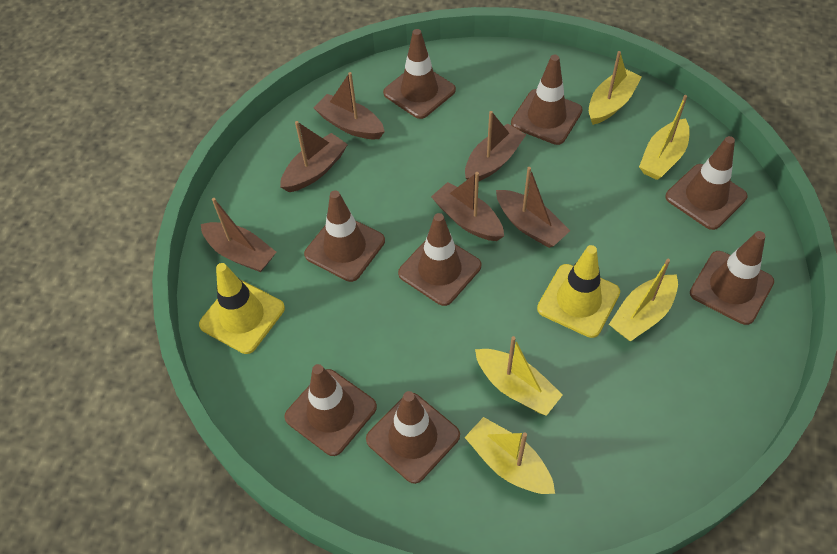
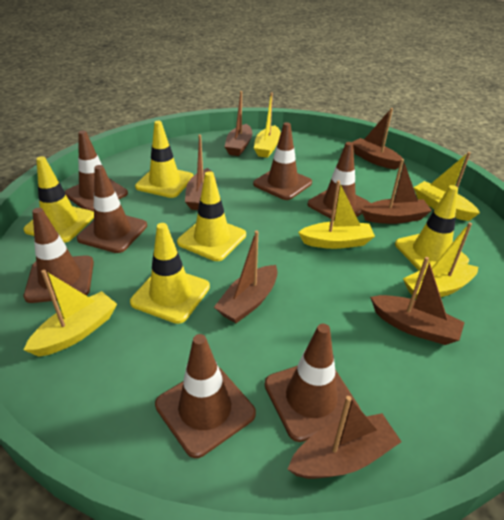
brown boat: [201,198,276,272] [280,121,348,192] [314,72,385,139] [431,172,504,241] [465,111,526,181] [496,167,570,248] = 6 -> [185,135,216,210] [214,230,278,323] [225,91,252,156] [288,396,402,479] [352,108,403,170] [361,159,432,224] [370,257,465,345] = 7
brown traffic cone: [284,364,377,456] [304,190,385,282] [366,391,460,484] [383,29,456,119] [398,213,481,306] [511,55,583,145] [665,136,748,230] [690,231,774,325] = 8 -> [24,208,94,303] [65,130,128,211] [77,165,147,253] [155,334,256,458] [253,122,312,200] [265,324,361,442] [307,142,370,220] = 7
yellow traffic cone: [199,263,285,354] [537,245,620,338] = 2 -> [24,156,94,243] [130,223,210,324] [135,121,194,198] [177,171,246,261] [395,185,469,271] = 5

